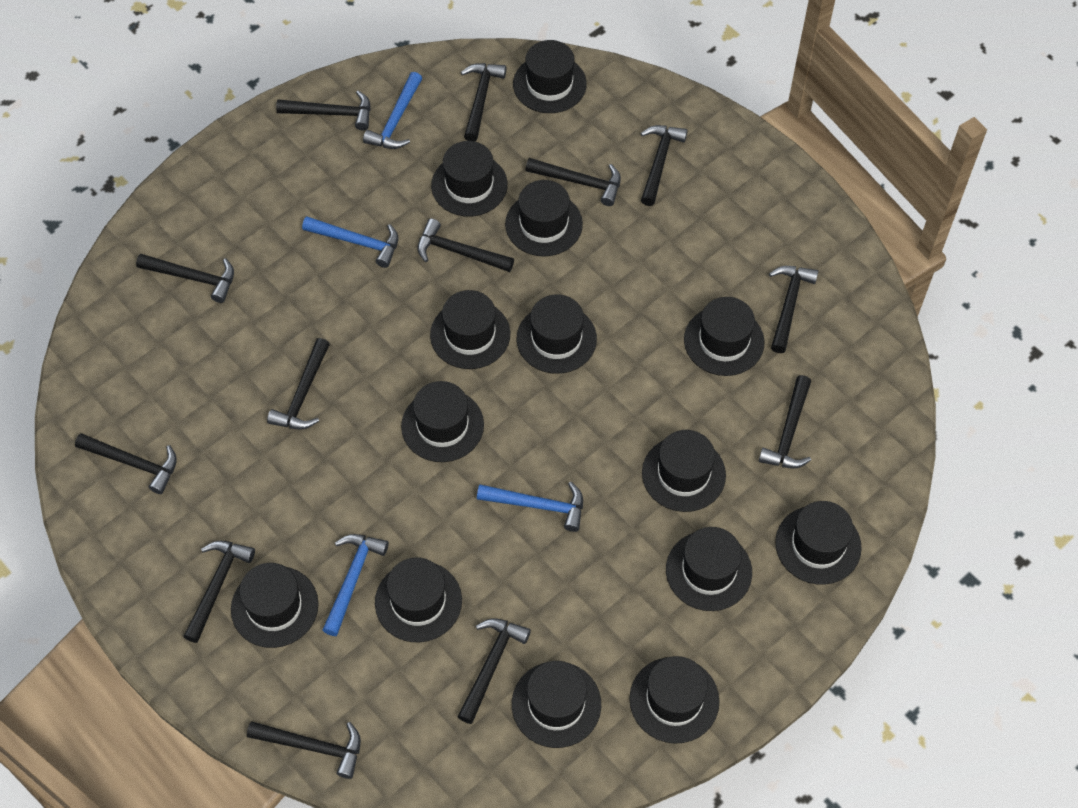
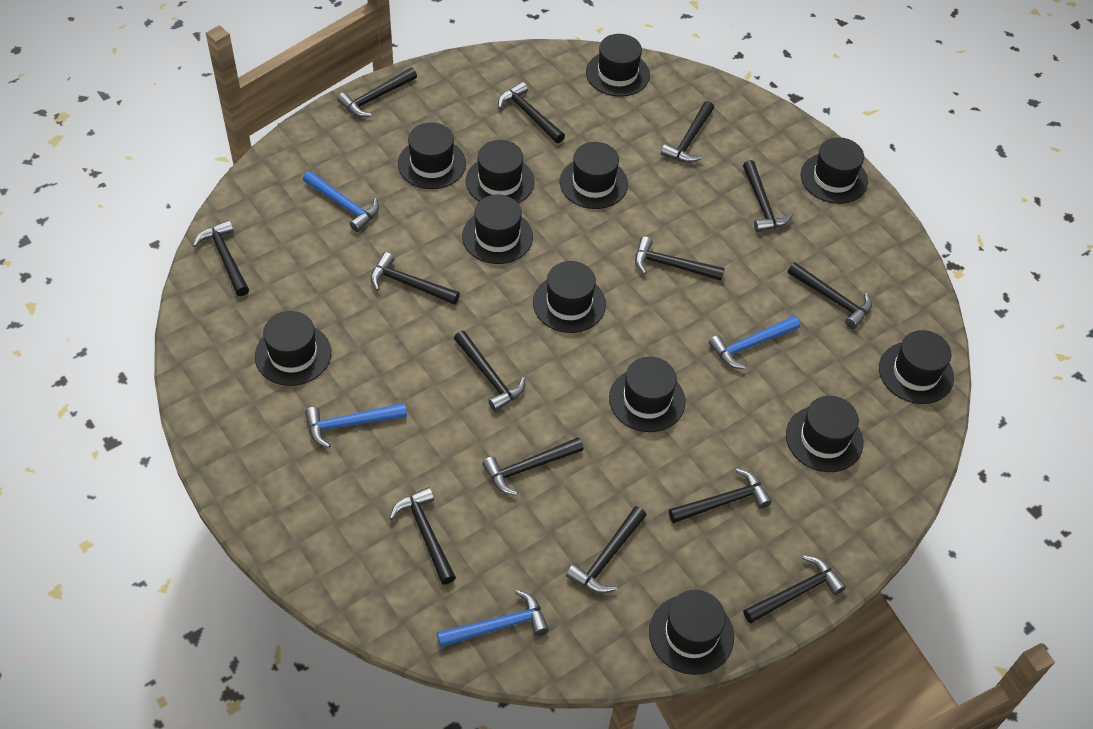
black hammer: [75,433,177,494] [136,254,234,303] [183,541,255,643] [247,721,361,779] [267,338,330,429] [276,90,371,131] [418,219,514,272] [457,618,531,724] [461,63,506,141] [526,158,621,206] [640,125,688,206] [759,375,811,469] [769,266,818,353] = 13 -> [193,220,249,296] [337,68,417,117] [371,252,460,305] [390,487,456,585] [454,331,525,411] [482,437,584,496] [498,82,565,143] [566,506,646,593] [635,236,725,281] [661,101,714,163] [669,468,772,523] [743,160,793,232] [743,555,846,624] [788,262,872,329] = 14
black hat: [231,563,319,648] [375,557,462,642] [401,381,484,462] [430,290,510,369] [431,141,508,216] [505,180,583,257] [512,661,601,748] [513,40,587,113] [517,294,597,374] [629,656,720,744] [642,430,726,512] [666,527,752,611] [684,297,765,376] [775,501,862,585] = 14 -> [255,311,331,386] [398,122,466,189] [462,195,533,264] [466,140,534,203] [533,261,606,333] [560,142,628,209] [586,34,650,97] [609,357,686,432] [649,590,734,675] [786,396,863,472] [801,137,868,204] [879,330,954,404] = 12

